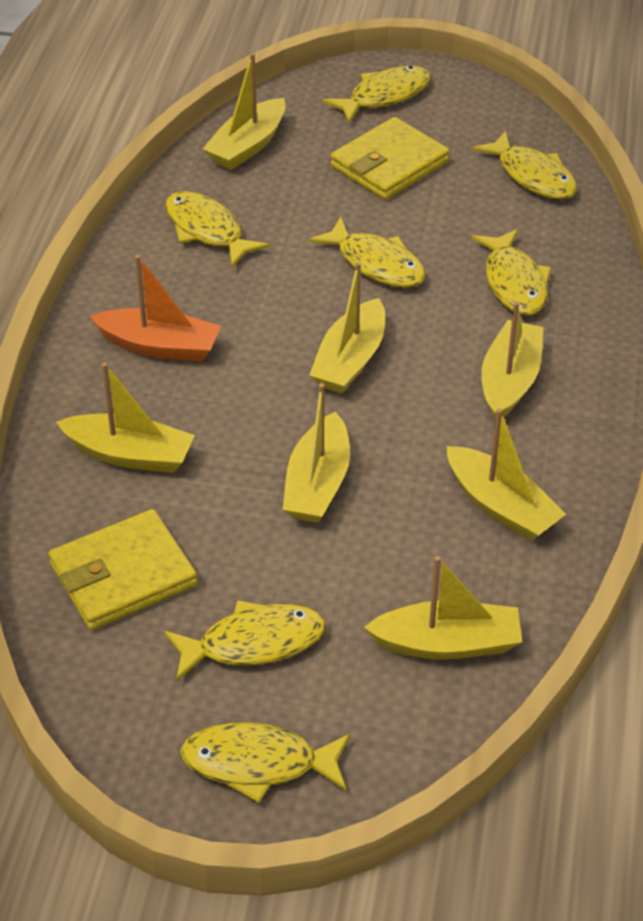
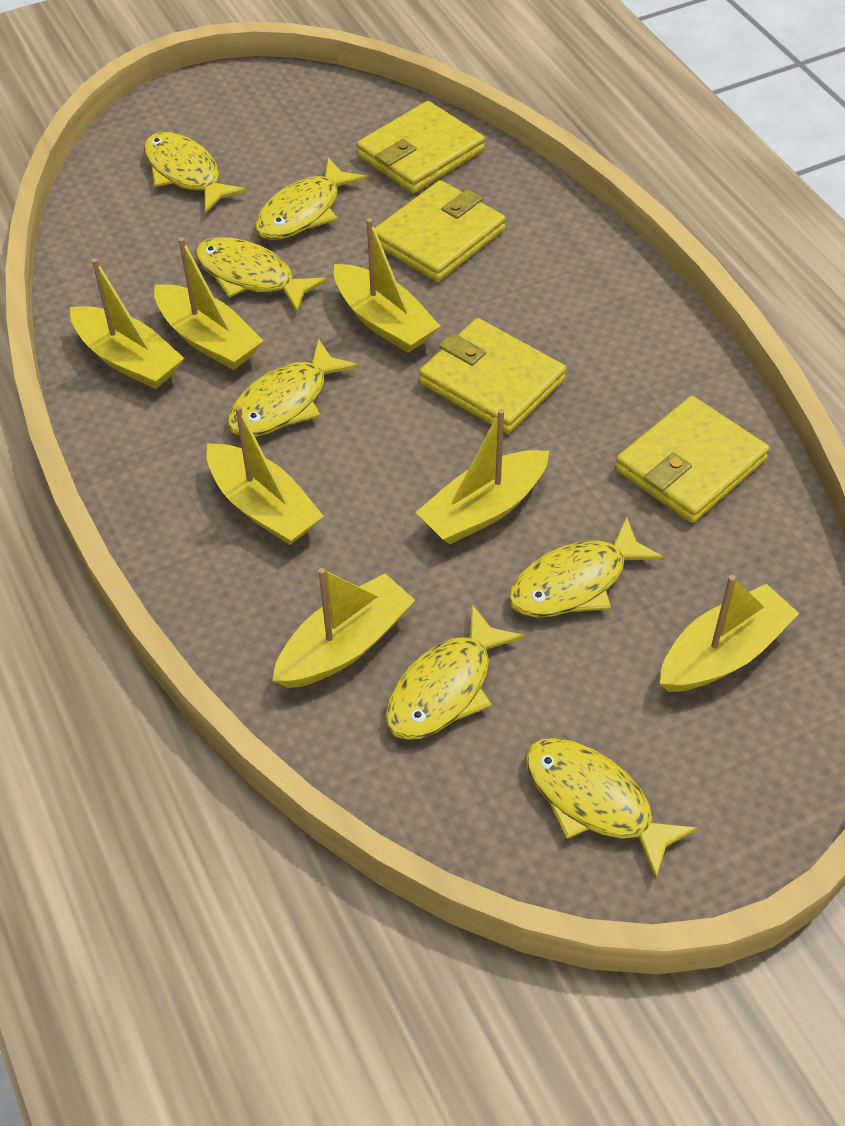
orange boat: [90,255,221,362] = 1 -> none = 0
yellow wallet: [49,509,198,630] [330,117,450,200] = 2 -> [357,101,485,193] [375,180,506,282] [419,318,567,434] [615,396,770,523] = 4

